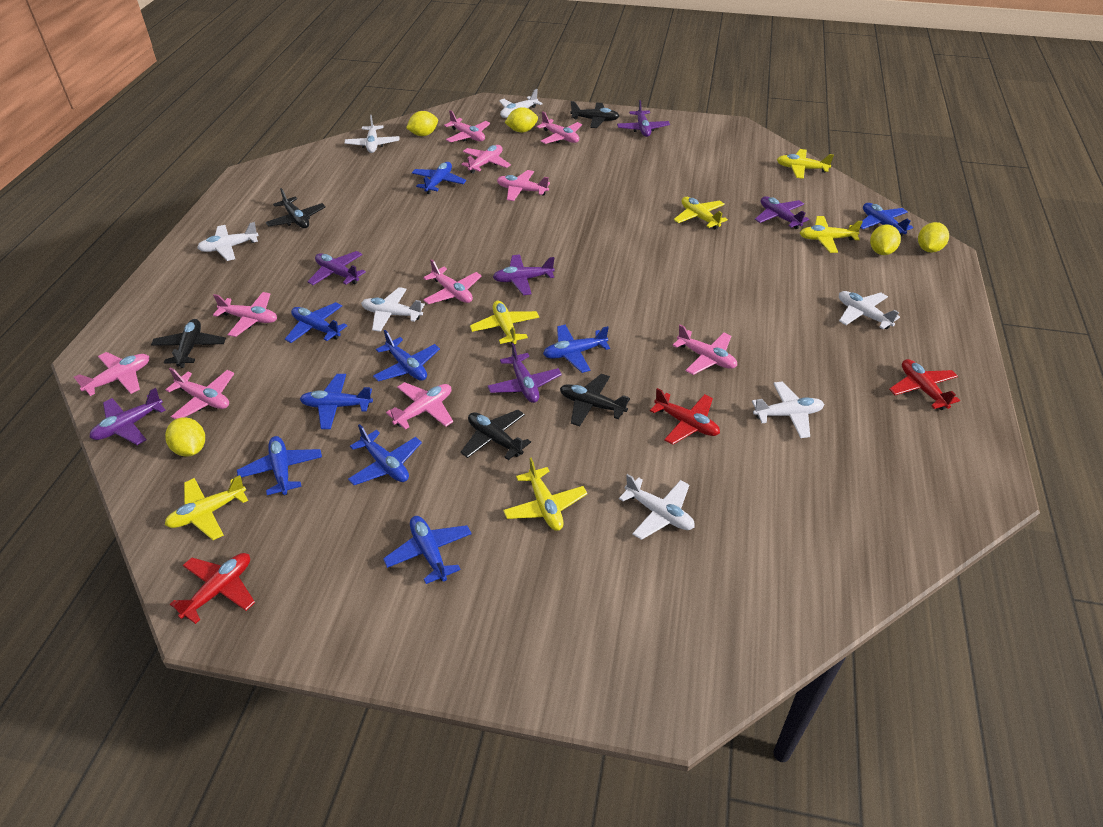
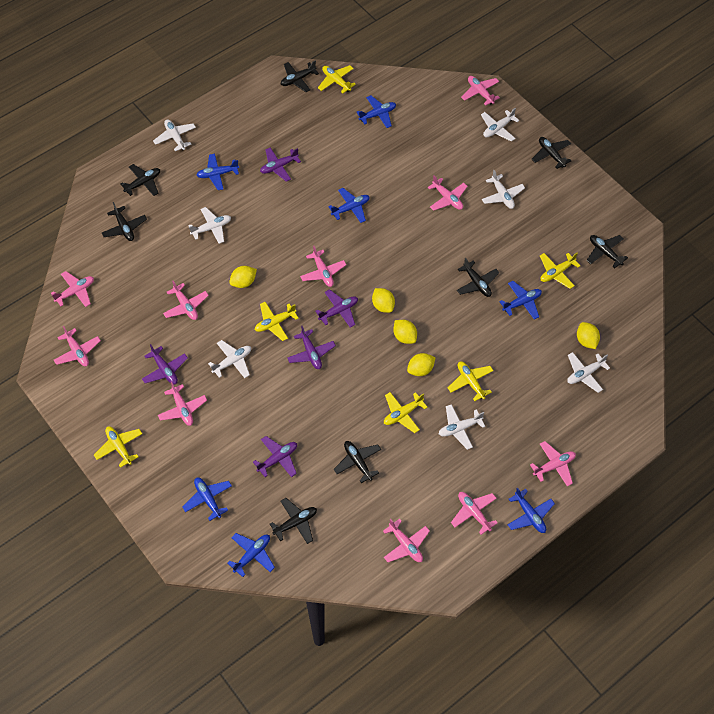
black plane: [151,319,226,368] [266,188,326,228] [461,410,531,460] [560,374,630,426] [570,101,619,128] = 5 -> [102,202,147,241] [121,164,160,196] [270,498,317,544] [281,61,319,92] [334,441,381,483] [457,258,499,297] [532,137,571,169] [586,235,628,268] = 8
blue plane: [237,436,322,496] [285,302,347,343] [300,374,373,429] [348,424,422,485] [373,330,440,381] [383,516,472,584] [412,162,466,194] [543,325,610,373] [860,203,913,236] = 9 -> [183,477,232,521] [197,154,239,190] [227,533,275,577] [328,188,370,223] [357,95,396,128] [499,281,542,320] [507,488,555,533] = 7
purple plane: [89,388,165,445] [307,251,366,285] [487,343,562,403] [493,254,555,295] [617,100,670,137] [755,196,809,229] = 6 -> [142,344,188,384] [253,436,297,477] [260,148,301,182] [288,326,336,369] [315,289,358,328] = 5
red plane: [170,553,255,624] [650,388,720,445] [889,359,960,410] = 3 -> none = 0

